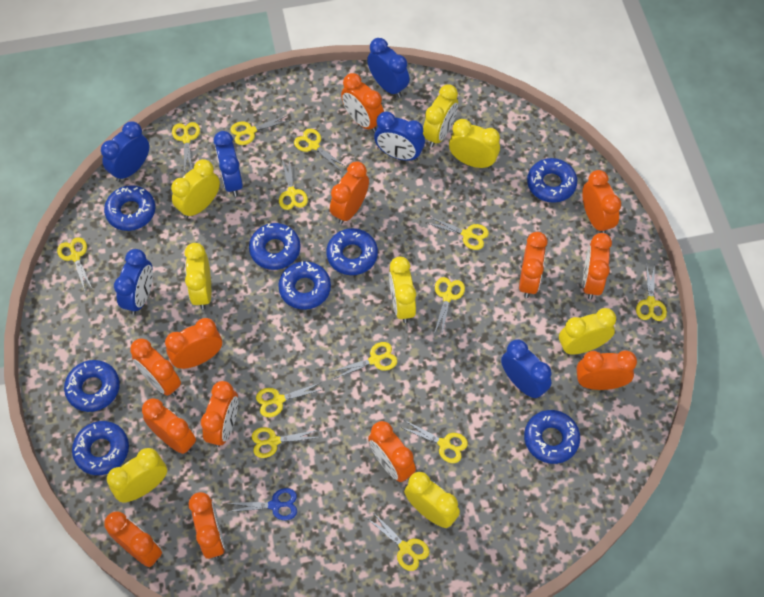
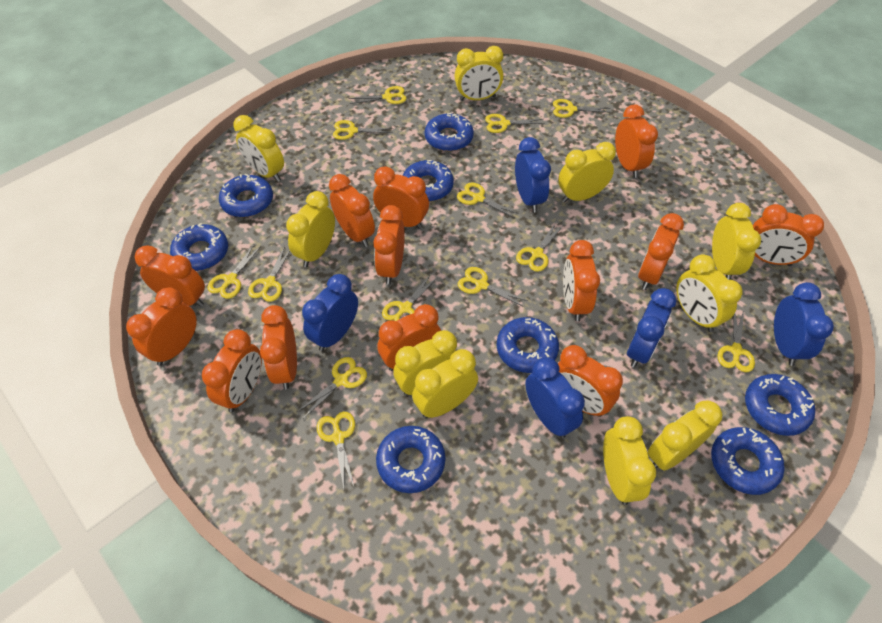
blue clock: [101,121,149,182] [114,249,153,315] [214,131,243,197] [367,38,409,98] [374,111,425,161] [501,339,551,399] = 6 -> [302,274,358,351] [515,137,551,213] [525,357,585,438] [627,288,676,368] [774,282,834,366] = 5
blue scissors: [228,488,297,520] = 1 -> none = 0
yellow clock: [107,448,167,502] [171,159,220,218] [185,243,211,310] [389,257,416,323] [404,472,460,528] [423,84,458,148] [449,119,500,169] [559,308,616,354] = 8 -> [234,115,284,182] [286,191,335,267] [393,330,457,396] [412,349,478,418] [455,46,503,101] [558,142,616,202] [603,416,656,505] [648,400,722,470] [676,255,743,332] [712,203,761,280] = 10

